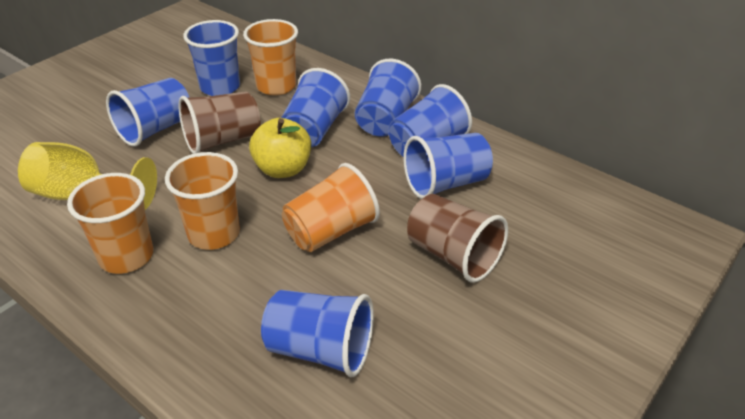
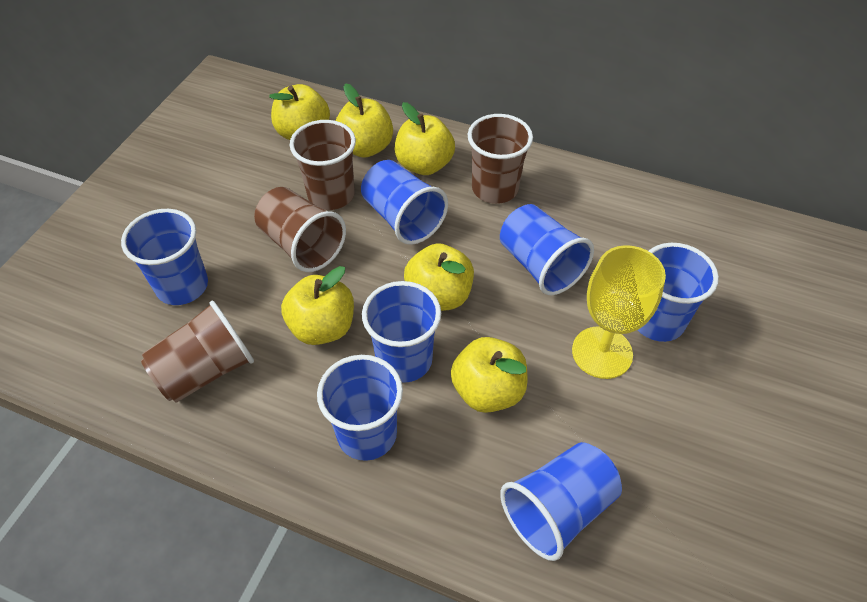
brown cup: [179,91,260,154] [407,194,508,283] = 2 -> [141,301,254,403] [254,187,346,272] [290,120,356,210] [468,114,533,204] = 4
orange cup: [67,173,153,274] [165,152,240,250] [243,19,298,96] [282,163,380,252] = 4 -> none = 0
yellow apple: [249,118,311,178] = 1 -> [269,84,330,140] [281,266,354,345] [335,83,393,158] [395,102,455,175] [404,243,474,311] [451,337,527,413] = 6

